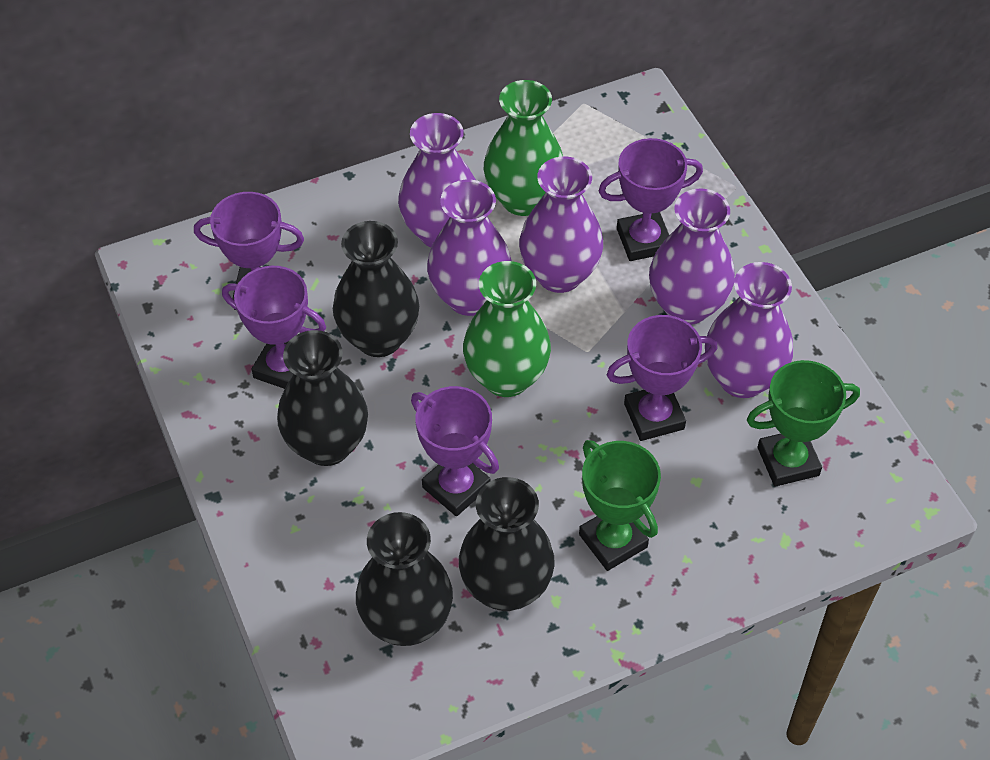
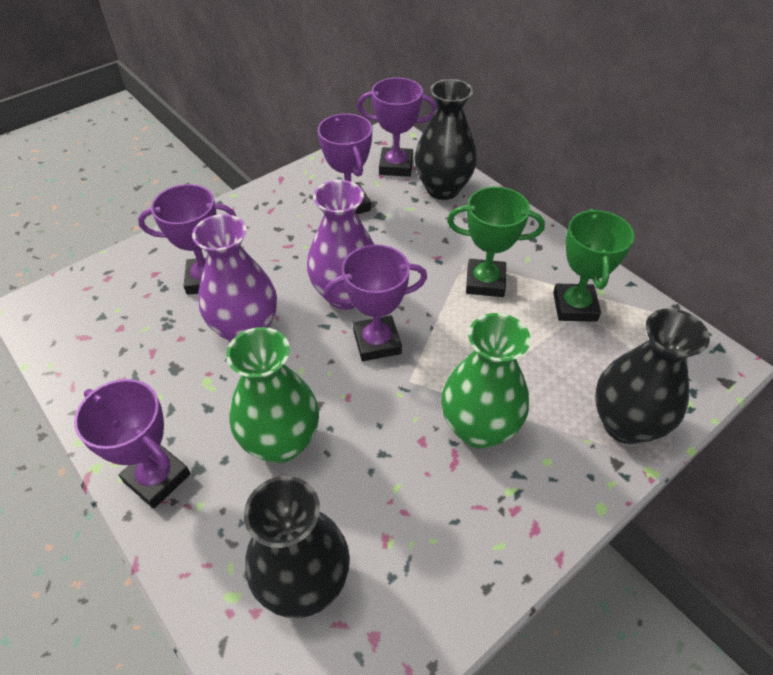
black vase: [277,330,368,466] [333,221,419,357] [356,512,453,646] [459,477,555,611] = 4 -> [244,476,350,618] [415,79,477,200] [595,308,710,444] = 3
purple vase: [398,113,476,247] [427,179,511,316] [519,157,603,293] [649,188,735,325] [705,262,793,398] = 5 -> [192,214,277,342] [307,180,375,310] = 2

